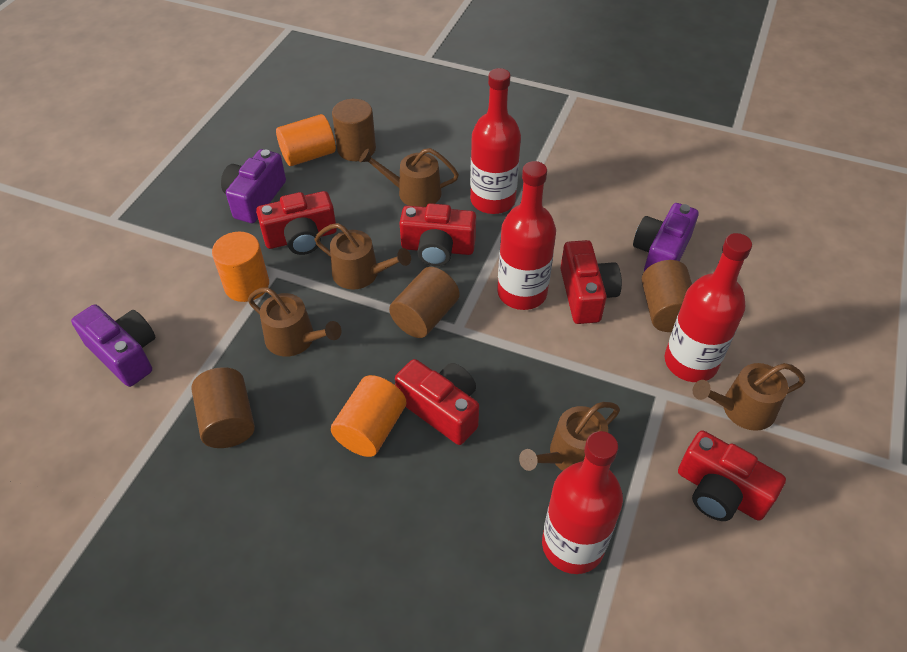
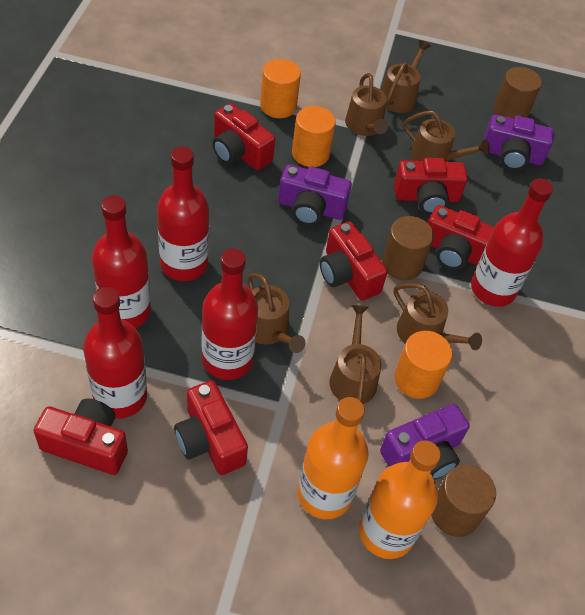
brown cylinder: [191,367,255,448] [332,99,376,161] [389,267,460,338] [642,260,692,332] = 4 -> [382,216,434,280] [431,465,496,537] [493,67,542,119] = 3
brown watering can: [248,287,341,357] [314,223,411,289] [359,148,459,207] [519,402,620,471] [693,363,805,431] = 5 -> [248,273,306,353] [329,305,381,404] [345,73,388,136] [382,40,431,113] [394,283,482,350] [403,111,490,162] = 6
orange bottle: none = 0 -> [297,397,369,519] [359,440,441,559] = 2
red bottle: [470,68,521,214] [497,161,556,310] [542,431,623,574] [665,233,752,382] = 4 -> [83,287,147,419] [92,195,151,328] [157,146,209,281] [202,248,258,380] [471,178,553,307] = 5
red camera: [256,191,337,255] [395,359,479,445] [400,203,476,266] [560,240,622,324] [678,430,786,521] = 5 -> [34,398,128,475] [174,380,248,475] [212,103,275,170] [320,221,388,300] [394,158,468,214] [428,205,494,270] = 6

